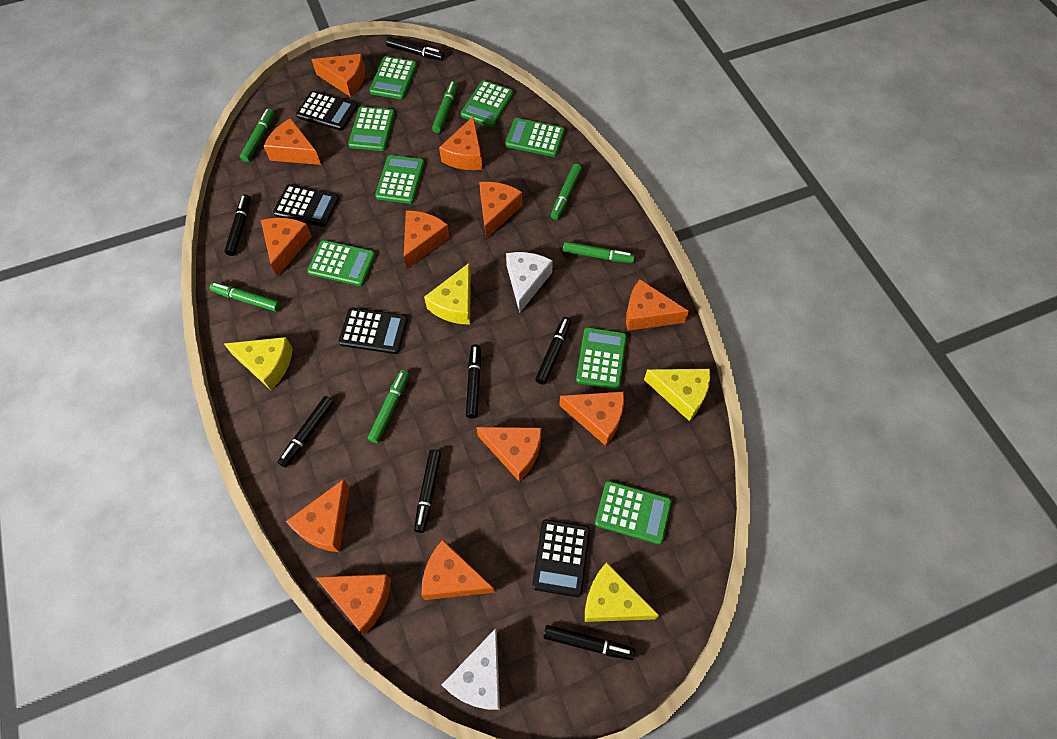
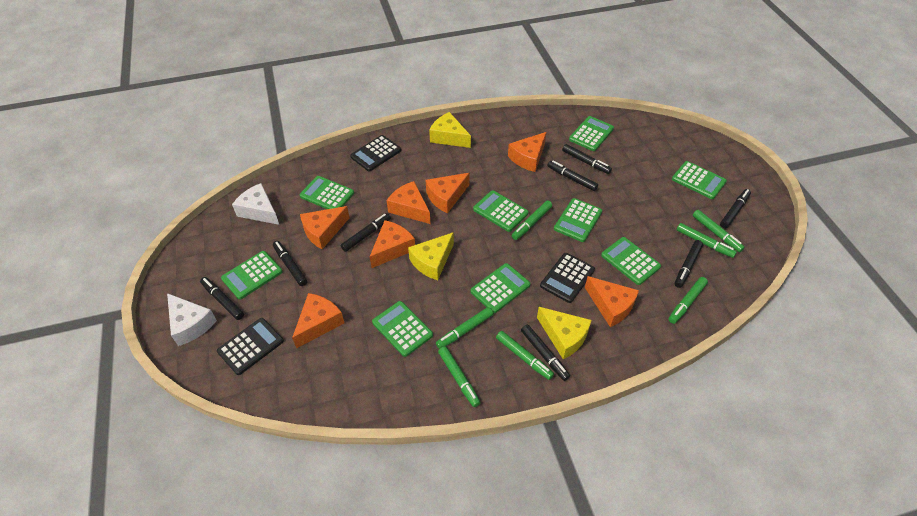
black calculator: [273,184,339,227] [296,91,358,131] [339,308,408,354] [532,519,590,597] = 4 -> [217,318,284,375] [350,135,401,171] [540,253,595,303] = 3
black marker: [224,194,251,256] [278,396,334,468] [386,37,444,61] [414,449,441,533] [466,344,481,419] [535,317,571,385] [543,625,636,660] = 7 -> [200,277,244,320] [273,241,308,286] [341,213,391,252] [521,325,570,381] [547,161,598,191] [562,144,612,174] [675,240,703,288] [720,189,751,228] = 8
green calculator: [307,240,376,286] [348,106,395,151] [369,56,417,99] [375,155,425,204] [461,80,514,127] [505,118,565,157] [576,327,627,389] [595,481,672,544] = 8 -> [221,251,283,299] [300,176,354,209] [372,301,433,357] [470,263,530,313] [473,190,528,232] [554,198,602,242] [569,116,614,151] [601,237,661,285] [672,161,727,199] = 9
green marker: [210,282,280,312] [240,108,275,162] [368,370,409,443] [432,81,458,133] [551,164,582,220] [563,241,635,263] = 6 -> [436,307,494,349] [438,346,481,407] [496,331,554,380] [512,201,552,240] [668,277,708,324] [676,223,737,258] [693,210,745,252] = 7
orange cheese: [261,218,312,277] [264,118,321,165] [286,479,349,552] [311,54,365,97] [315,574,391,634] [404,210,450,269] [421,540,495,600] [439,117,482,170] [476,427,542,482] [479,182,522,239] [559,391,624,446] [626,279,689,331] = 12 -> [292,293,344,348] [300,206,350,249] [370,220,415,268] [386,181,430,224] [426,173,470,214] [508,132,546,172] [585,276,639,327] = 7
yellow cheese: [224,337,293,390] [424,263,471,325] [585,562,660,622] [644,369,710,421] = 4 -> [408,232,454,280] [429,112,471,148] [537,307,592,359] = 3

